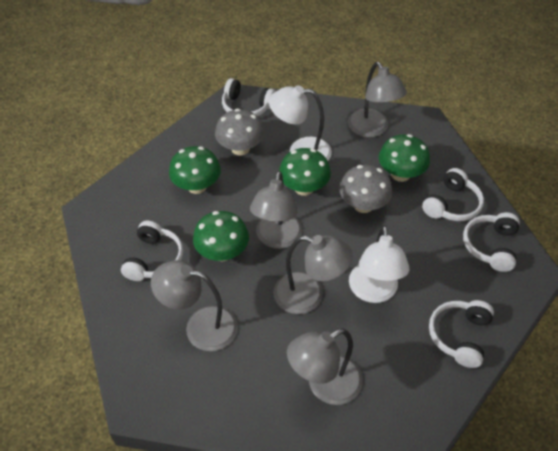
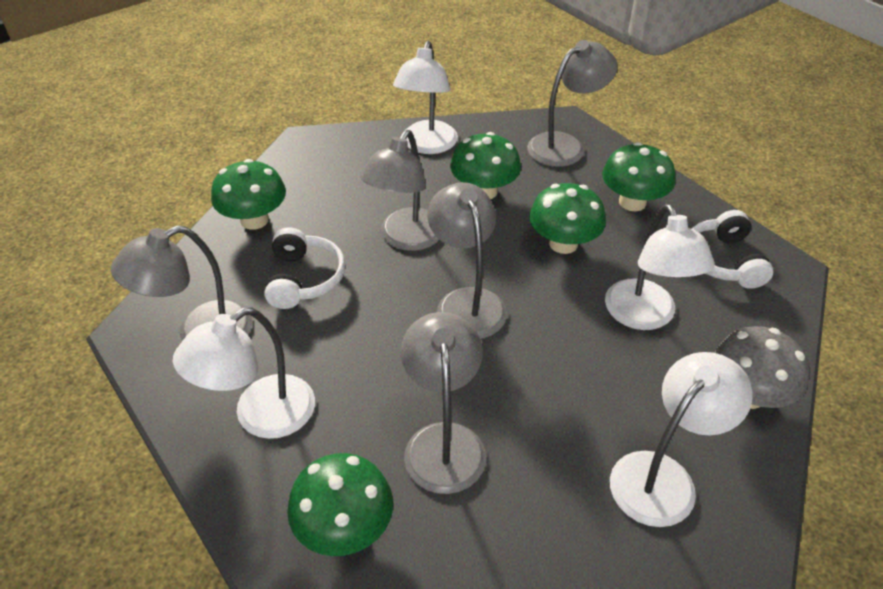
green mushroom: [169,146,221,194] [193,211,249,261] [279,148,331,196] [379,134,430,182] = 4 -> [211,159,286,230] [287,453,393,556] [450,132,521,199] [529,183,606,254] [602,142,675,212] = 5
grey mushroom: [215,109,264,156] [339,165,393,213] = 2 -> [715,326,809,409] = 1
white headphones: [121,221,183,281] [222,78,276,116] [422,168,484,221] [429,300,494,368] [463,212,520,272] = 5 -> [264,227,346,309] [691,210,774,289] = 2
white lamp: [269,85,332,161] [349,225,410,303] = 2 -> [173,307,315,439] [393,41,458,154] [605,204,715,330] [610,352,752,527] = 4

